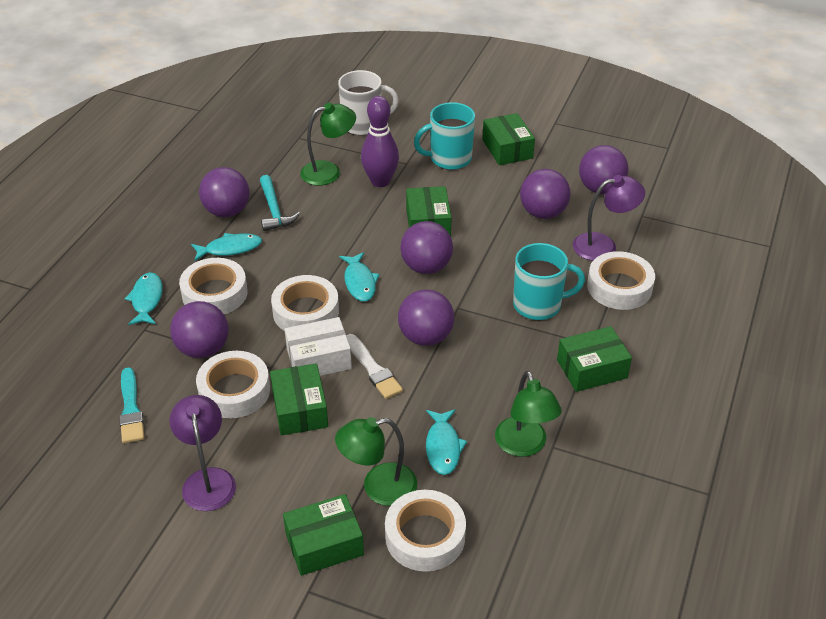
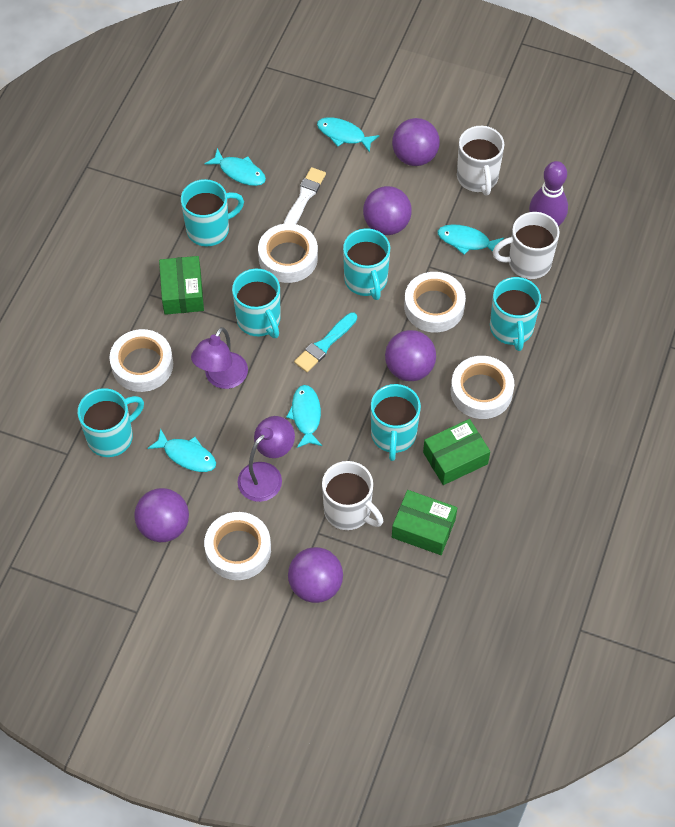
green box: [270,363,328,435] [283,494,364,576] [406,186,452,236] [482,113,535,165] [557,326,632,392] = 5 -> [159,256,204,315] [392,490,457,555] [423,419,490,485] = 3
green lamp: [300,103,356,186] [335,417,417,506] [495,371,562,457] = 3 -> none = 0
purple ball: [170,301,228,358] [199,167,250,217] [398,289,454,346] [400,221,453,274] [520,169,570,219] [579,145,629,194] = 6 -> [134,488,189,542] [288,547,343,603] [363,186,412,235] [385,330,436,381] [392,118,440,166] = 5
turquoise fish: [124,272,162,325] [191,233,262,261] [339,252,380,302] [426,409,467,475] = 4 -> [147,428,216,472] [205,148,266,186] [286,385,322,448] [317,117,379,153] [438,224,504,255] = 5
turquoise hammer: [260,175,300,231] = 1 -> none = 0
turquoise mug: [414,102,475,170] [513,243,585,320] = 2 -> [78,388,144,457] [181,179,244,246] [232,269,280,338] [343,228,390,300] [371,384,421,461] [490,277,541,351] = 6
white box: [285,317,352,376] = 1 -> none = 0
white mug: [338,70,399,135] = 1 -> [322,461,383,530] [457,126,504,196] [493,212,560,279] = 3

